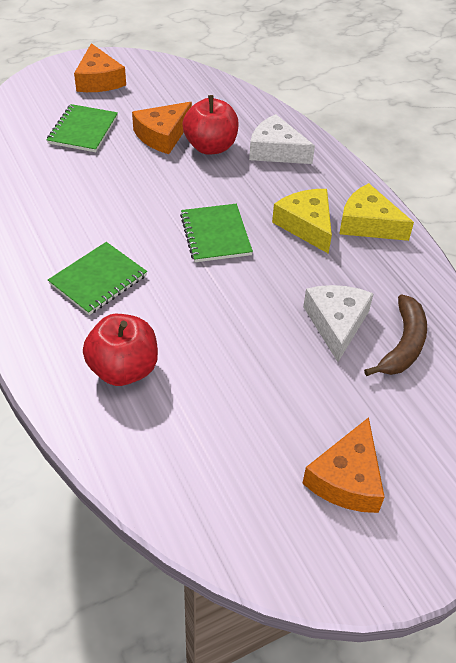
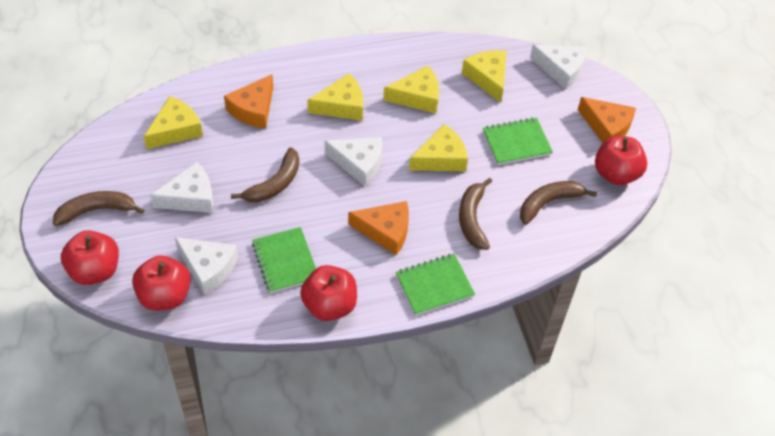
brown banana: [364,294,427,376] = 1 -> [53,191,144,226] [231,147,299,202] [459,178,492,250] [520,181,597,225] = 4
red apple: [83,314,158,386] [183,95,239,155] = 2 -> [61,230,119,285] [132,255,191,311] [300,265,357,321] [595,136,647,185] = 4
white cheese: [249,114,315,164] [303,285,374,362] = 2 -> [150,162,214,213] [175,237,238,295] [325,137,382,187] [530,45,586,89] = 4
yellow cheese: [272,189,332,254] [340,183,414,241] = 2 -> [144,96,203,149] [307,73,363,121] [383,65,439,113] [409,124,468,171] [462,50,507,103] = 5

